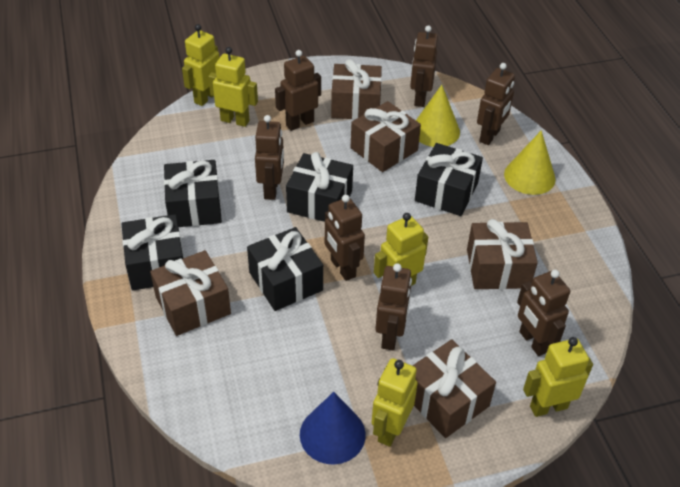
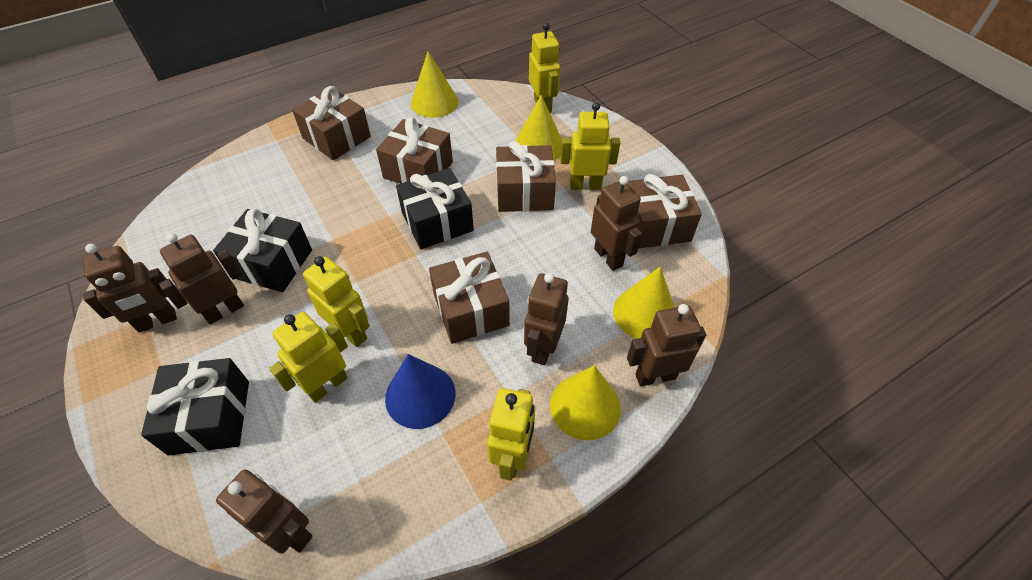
black gift: [121,214,184,290] [164,160,222,227] [247,227,323,311] [286,152,353,222] [415,143,483,216] = 5 -> [141,358,249,455] [213,208,312,292] [396,168,474,249] = 3
brown robot: [255,115,284,200] [275,50,321,131] [325,194,365,281] [375,263,412,350] [410,25,438,107] [477,63,515,145] [517,270,570,356] = 7 -> [83,244,177,333] [159,233,244,325] [216,469,312,554] [524,273,569,365] [591,176,642,271] [627,304,706,386] = 6
yellow cone: [416,85,460,147] [504,130,556,195] = 2 -> [411,51,459,118] [516,95,562,161] [550,365,621,440] [613,267,675,339] = 4

